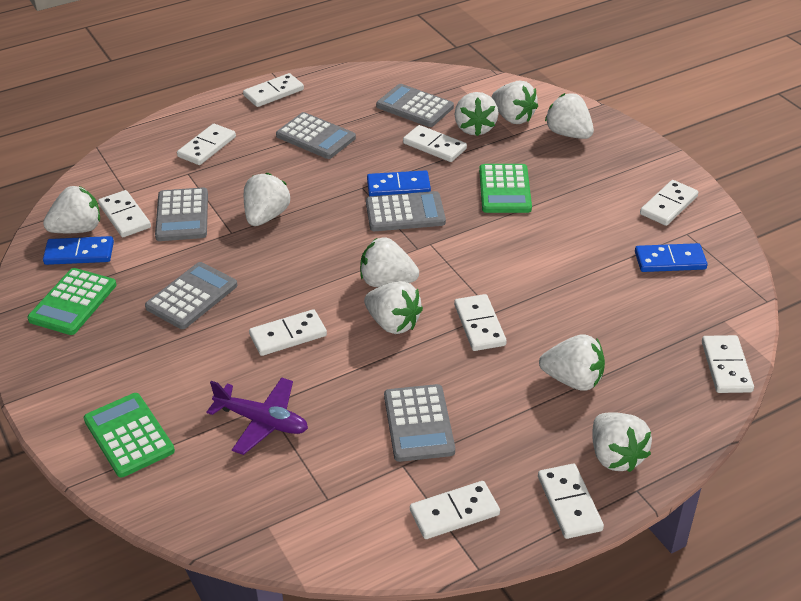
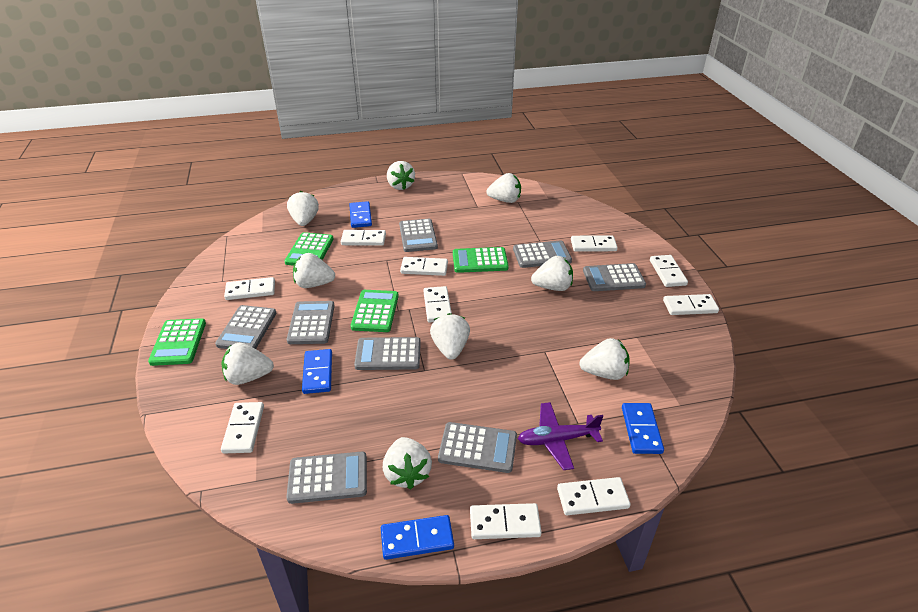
blue domino: [43,236,114,265] [367,170,431,196] [635,243,708,272] = 3 -> [302,349,332,394] [349,201,372,228] [381,515,454,560] [622,403,664,454] = 4
green calculator: [27,268,116,335] [84,393,175,477] [479,164,532,213] = 3 -> [148,318,206,366] [285,232,334,266] [351,290,399,332] [453,247,509,273] = 4
grey calculator: [145,262,237,329] [155,187,208,241] [276,112,356,159] [366,191,446,231] [376,84,454,127] [384,384,455,462] = 6 -> [215,305,276,349] [286,452,367,504] [287,301,335,344] [354,337,421,370] [399,219,438,252] [438,422,517,473] [513,241,572,268] [583,263,646,291] = 8

